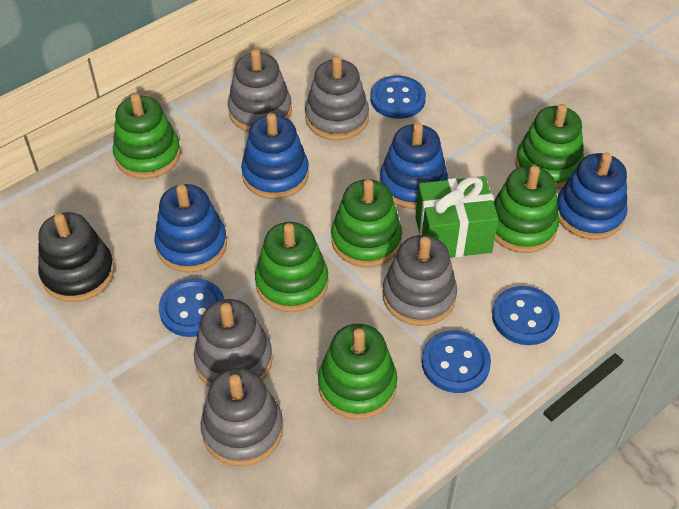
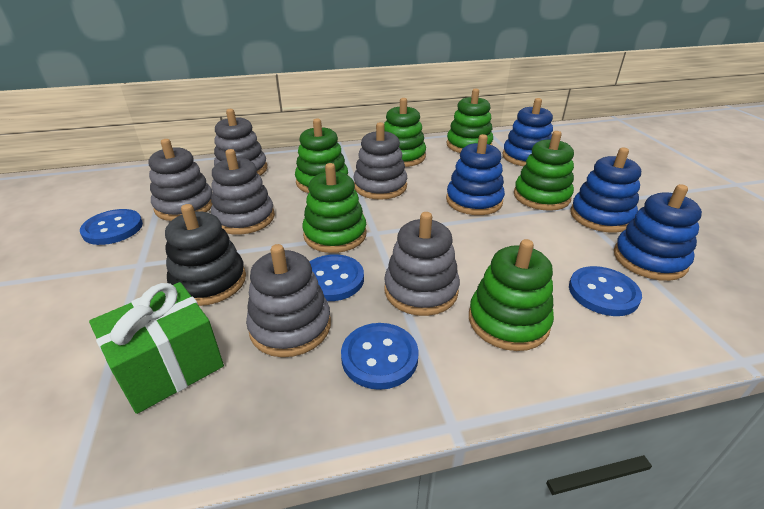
grey stacking toy: [194,299,273,387] [201,368,283,466] [228,49,292,132] [305,56,369,140] [383,235,457,326] = 5 -> [149,139,212,221] [211,149,275,235] [214,109,267,176] [246,244,331,357] [353,122,407,200] [384,212,460,316] = 6

